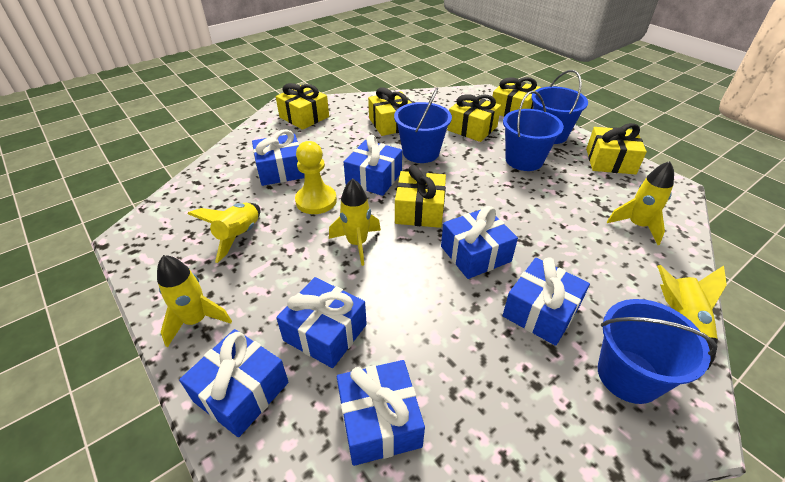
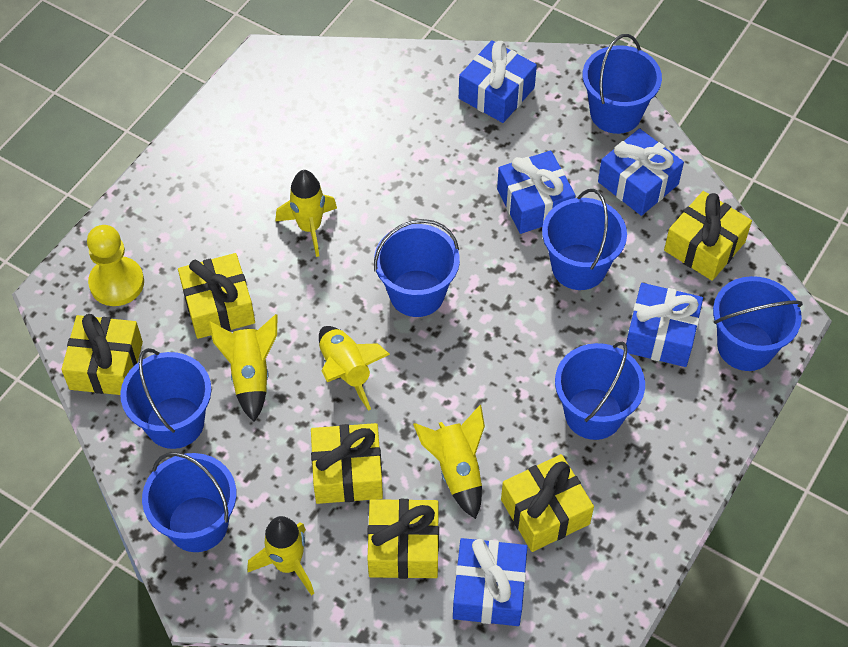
blue bucket: [394,87,452,163] [503,91,564,171] [532,70,588,144] [598,299,717,404] = 4 -> [120,348,211,449] [142,452,236,552] [374,219,460,317] [542,189,627,290] [555,341,645,440] [582,34,662,134] [713,276,803,371] = 7
blue gift: [179,329,288,437] [252,129,305,186] [276,277,367,368] [337,360,425,466] [344,135,402,196] [441,206,518,279] [502,258,590,346] = 7 -> [453,538,527,626] [459,40,537,123] [497,151,575,234] [598,128,684,216] [626,283,703,367] = 5

